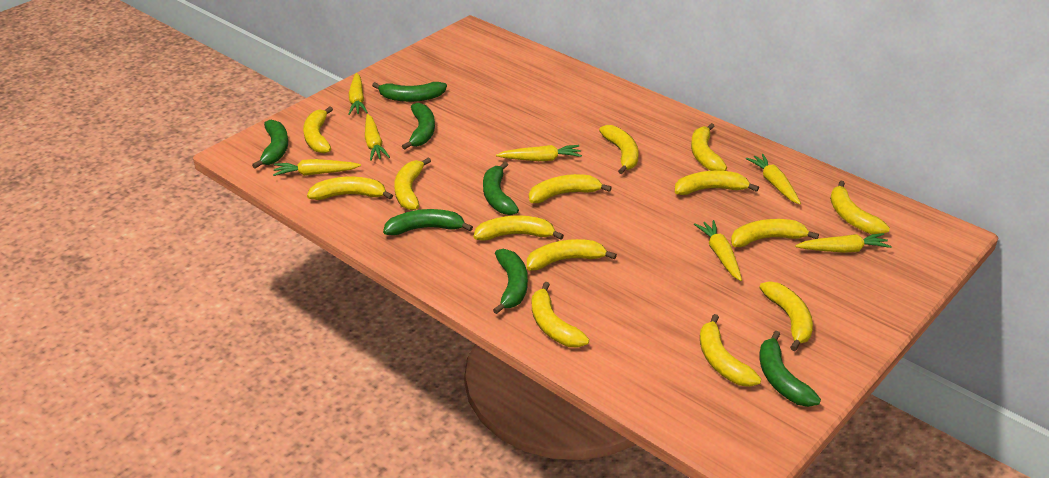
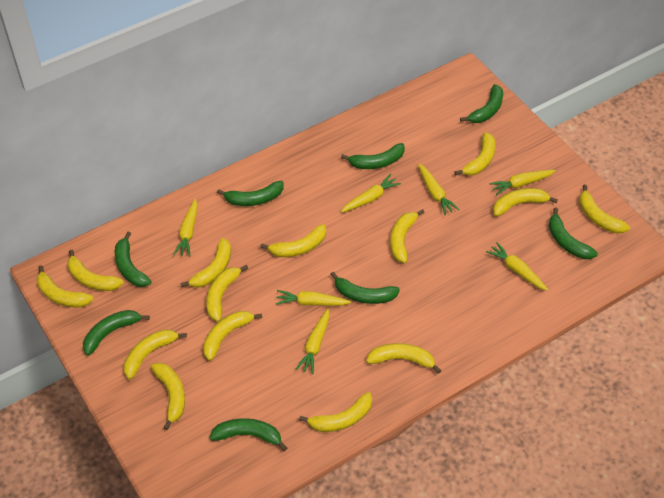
green banana: [252,119,288,169] [372,82,447,102] [383,209,473,235] [402,103,435,150] [483,162,519,215] [493,249,528,314] [760,331,821,407] = 7 -> [83,310,150,356] [115,232,151,287] [209,418,287,451] [217,181,284,206] [330,272,400,304] [341,143,405,169] [460,84,503,123] [549,208,598,259] = 8

